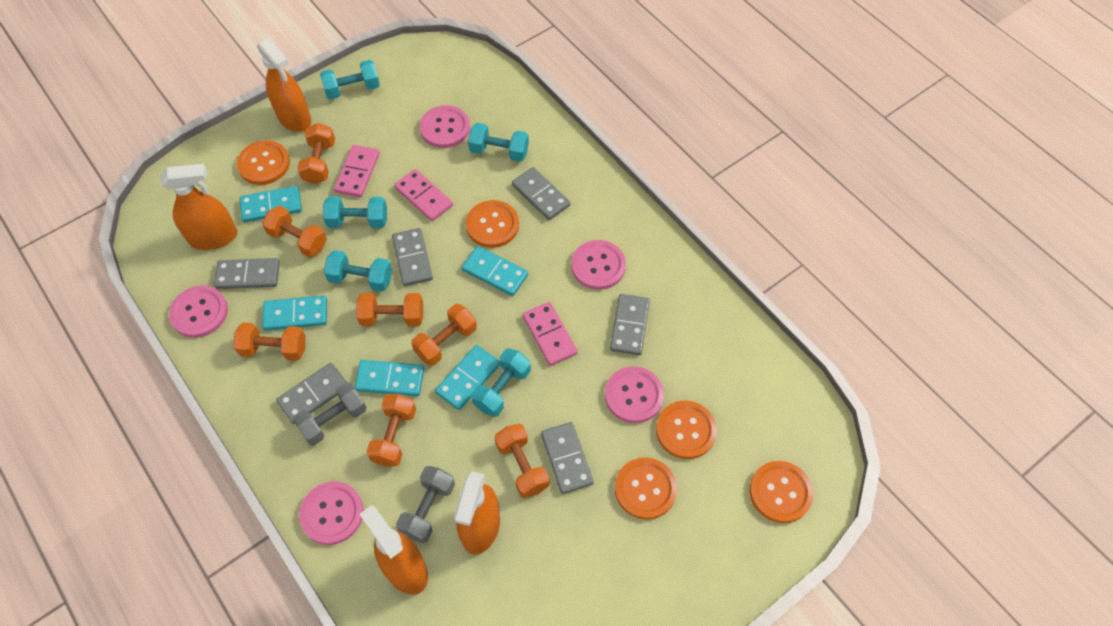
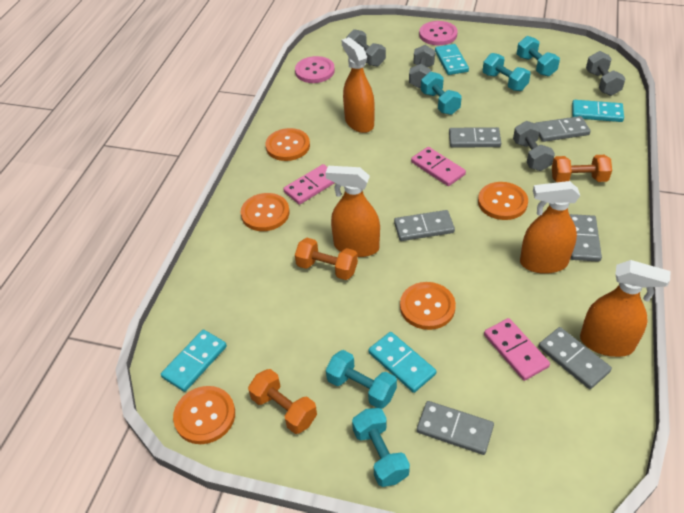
grey dumbbell: [293,382,367,446] [396,466,455,543] = 2 -> [346,29,386,67] [409,45,435,88] [513,121,555,171] [586,51,625,96] = 4
orange dumbbell: [233,323,306,361] [262,206,327,257] [297,123,335,184] [356,293,423,326] [366,394,416,466] [411,304,477,366] [495,424,549,498] = 7 -> [248,369,317,434] [295,238,358,280] [552,155,612,182] = 3
pink button: [169,285,228,338] [299,482,364,545] [420,105,470,148] [571,240,626,290] [605,366,664,423] = 5 -> [295,56,335,83] [419,21,458,45] = 2
turquoise domino: [240,186,302,222] [262,295,327,331] [354,360,424,396] [435,345,500,410] [462,246,528,296] = 5 -> [161,329,227,392] [369,332,436,393] [435,44,469,75] [572,100,624,122] = 4

